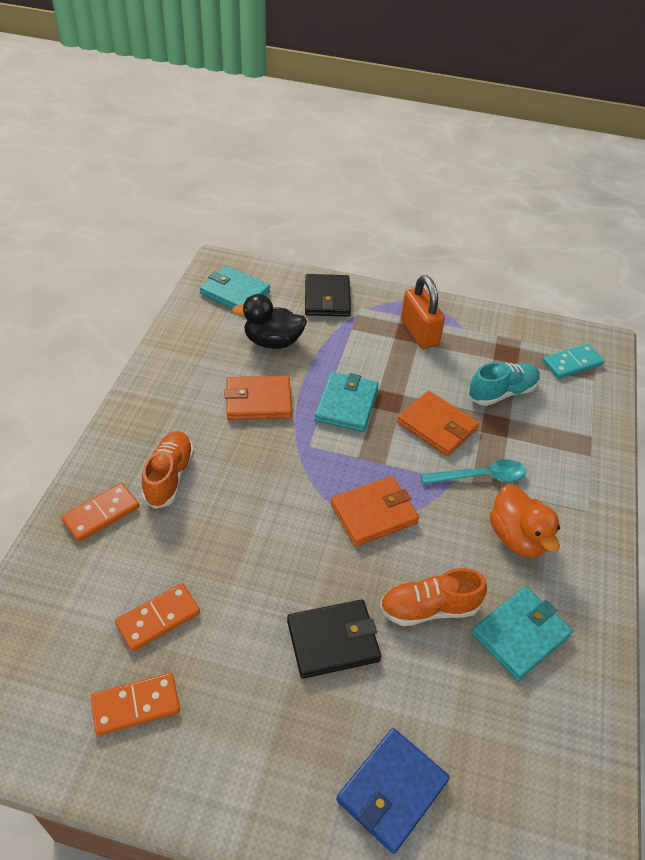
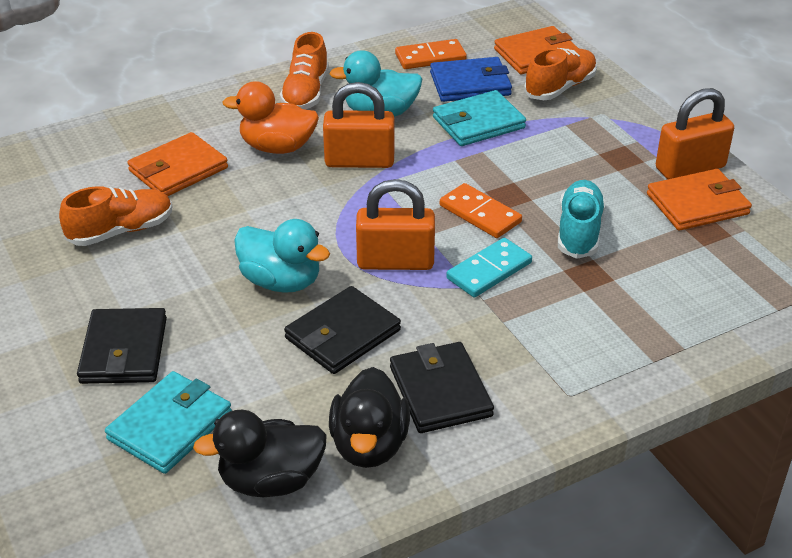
black duck: [232,294,307,349] = 1 -> [193,410,327,497] [329,367,410,468] = 2
black wallet: [287,599,381,679] [305,274,351,317] = 2 -> [77,308,167,384] [284,286,401,374] [390,342,494,433] = 3
orange domino: [61,483,139,542] [91,673,180,735] [115,583,200,651] = 3 -> [395,39,467,69] [440,183,522,238] = 2
orange padlock: [401,275,445,349] = 1 -> [323,82,394,168] [356,179,435,270] [656,88,734,179] = 3
orange shoe: [142,431,194,509] [380,568,487,626] = 2 -> [59,186,173,246] [280,32,329,109] [524,48,597,100] = 3
turquoise duck: none = 0 -> [234,219,330,293] [329,50,422,117] = 2
turquoise spoon: [421,459,526,484] = 1 -> none = 0
turquoise wallet: [200,266,270,309] [315,372,379,432] [471,586,573,681] = 3 -> [105,371,232,474] [433,90,526,146] = 2

